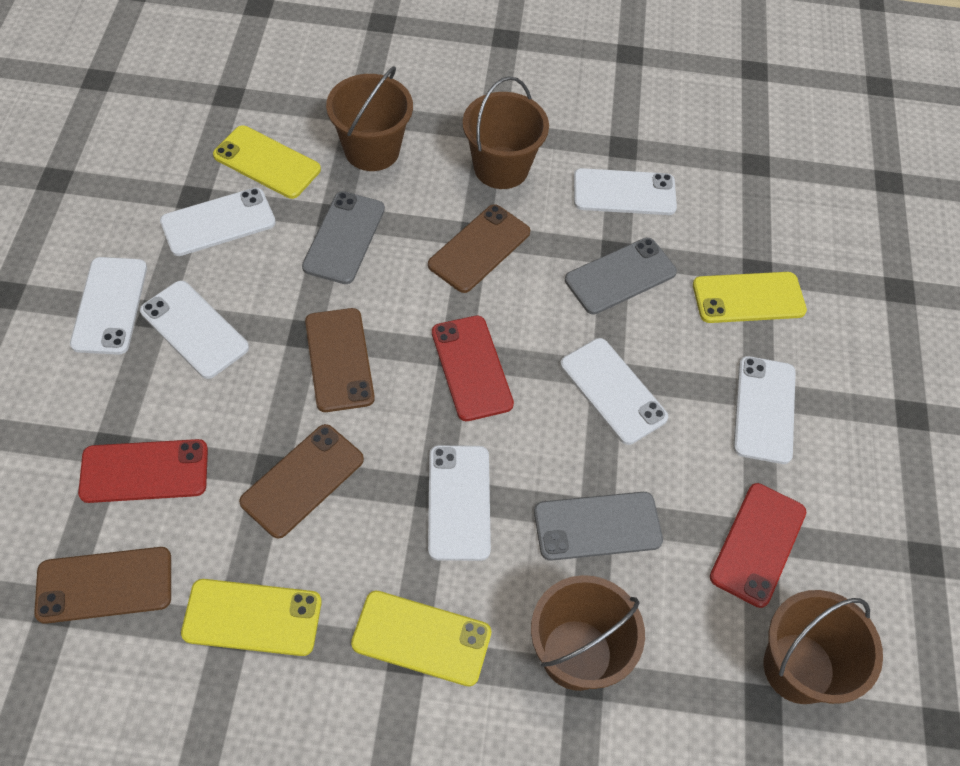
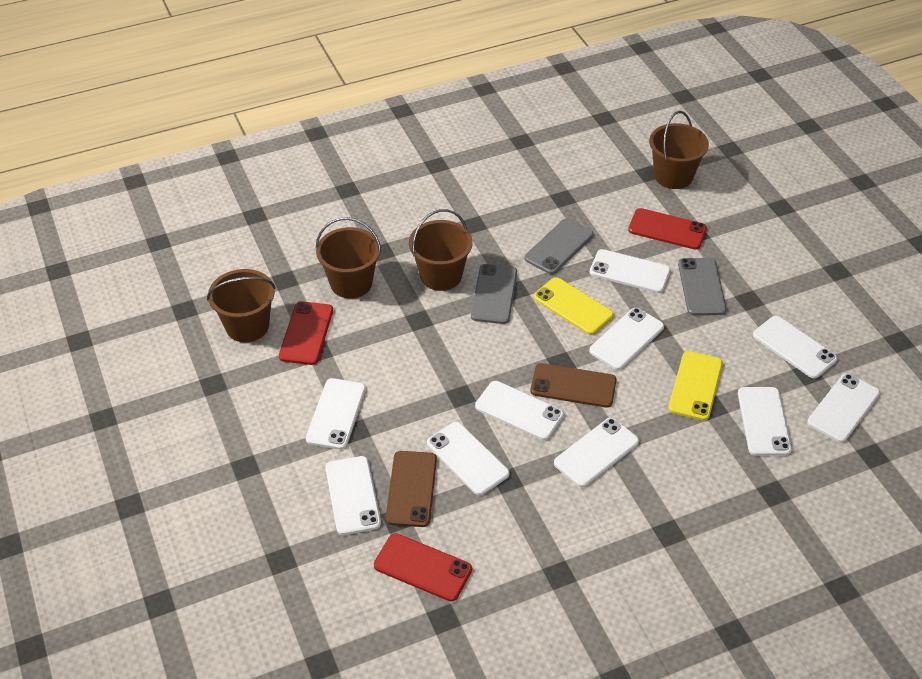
brown phone: [34,547,171,624] [239,424,364,539] [305,308,375,412] [428,204,530,293] = 4 -> [386,451,437,527] [531,363,616,407] = 2
white phone: [70,257,147,355] [140,280,249,379] [160,188,276,256] [428,445,491,561] [560,338,668,445] [574,168,677,215] [733,356,796,464] = 7 -> [306,378,366,450] [325,456,381,535] [427,422,510,495] [475,381,564,440] [554,418,639,487] [589,308,664,370] [590,249,671,293] [738,387,792,456] [753,316,837,379] [807,373,880,443] = 10
yellow phone: [181,579,322,656] [213,125,321,199] [351,591,491,687] [693,272,807,323] = 4 -> [533,277,614,335] [668,351,723,421] = 2

